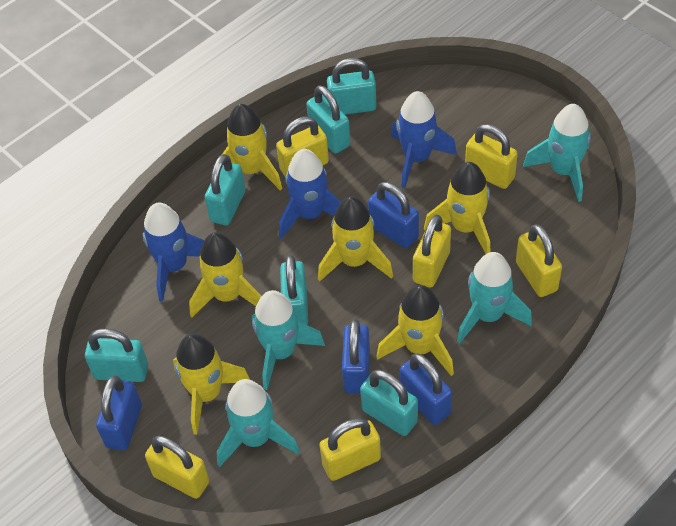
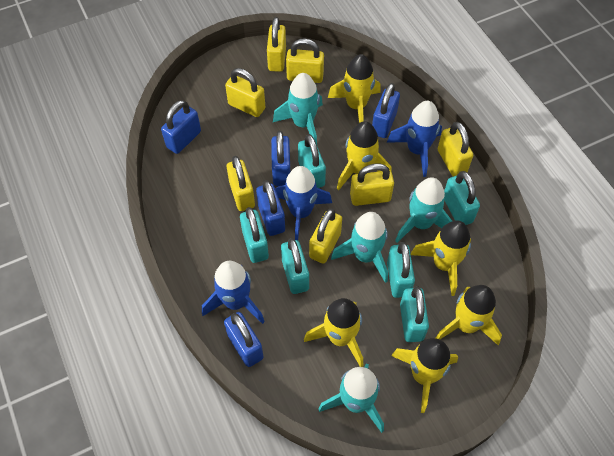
blue padlock: [96,376,142,450] [342,319,370,393] [368,182,419,248] [400,354,452,425] = 4 -> [161,100,201,154] [224,312,264,367] [256,180,285,236] [271,131,290,186] [372,83,400,138] = 5
yellow padlock: [145,436,210,499] [276,116,329,177] [319,418,381,481] [413,214,451,287] [465,124,518,189] [516,224,562,297] = 6 -> [225,68,265,117] [227,156,255,211] [267,17,286,72] [286,39,324,83] [309,209,342,264] [350,164,394,206] [437,122,473,177] = 7

